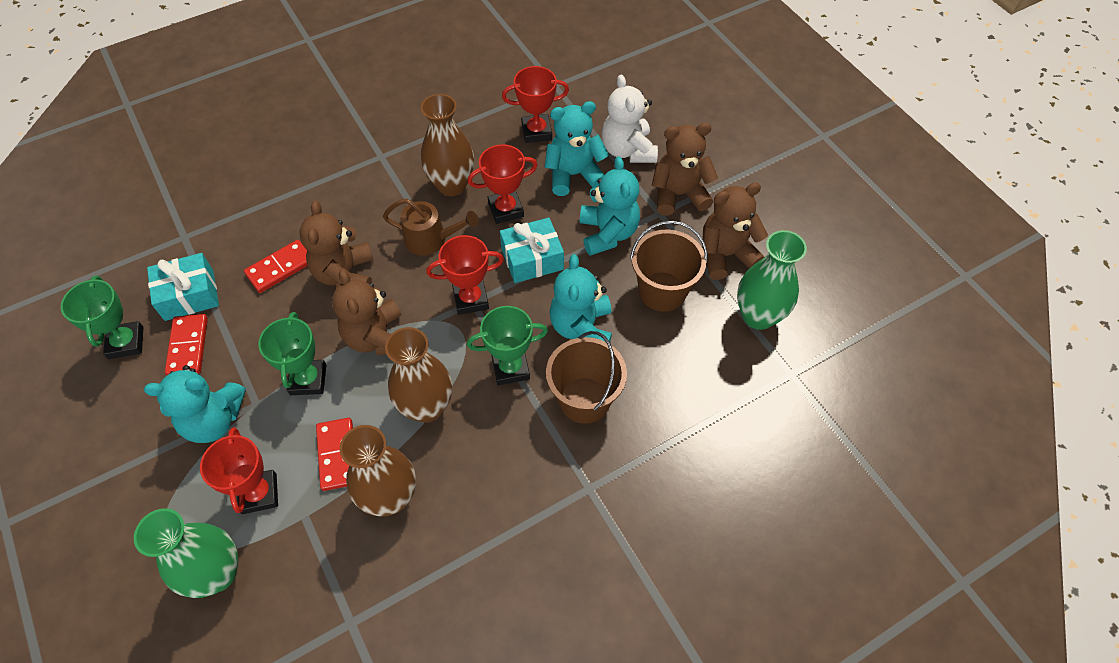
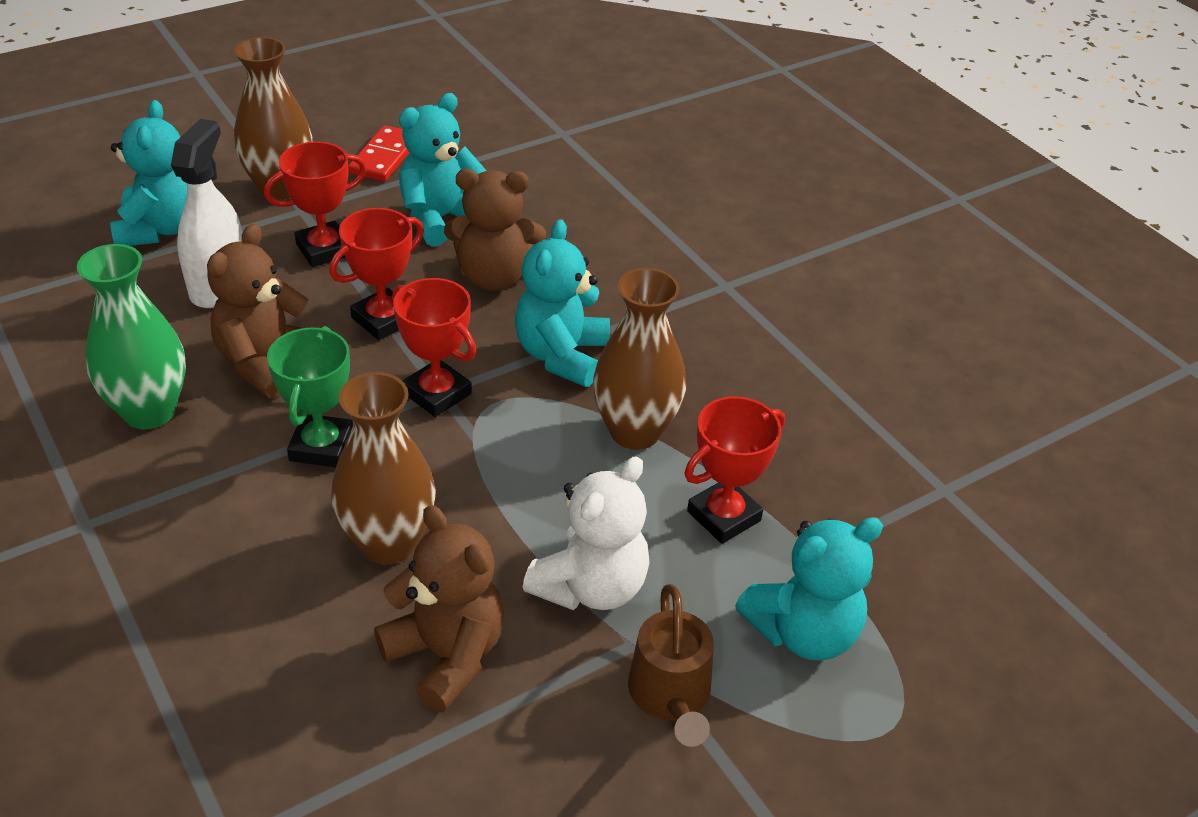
brown bucket: [546,331,627,424] [630,221,708,312] = 2 -> none = 0
brown teddy bear: [299,201,373,287] [332,269,401,356] [652,123,718,216] [702,182,768,280] = 4 -> [207,224,308,398] [374,505,504,712] [444,169,546,291] = 3
green trophy: [61,275,143,359] [258,312,326,395] [467,306,548,385] = 3 -> [267,326,353,467] = 1
green vase: [134,508,238,598] [737,230,807,330] = 2 -> [77,244,186,429] = 1
red domino: [165,314,208,375] [244,240,307,293] [316,418,353,491] = 3 -> [348,125,410,182] = 1
turquoise gift: [147,253,219,321] [500,218,564,283] = 2 -> none = 0
white spray bottle: none = 0 -> [171,119,243,308] = 1

